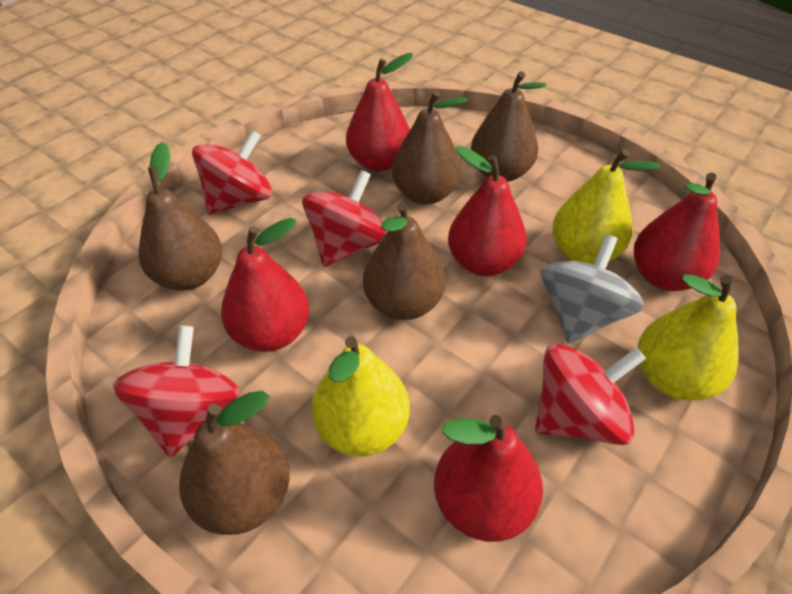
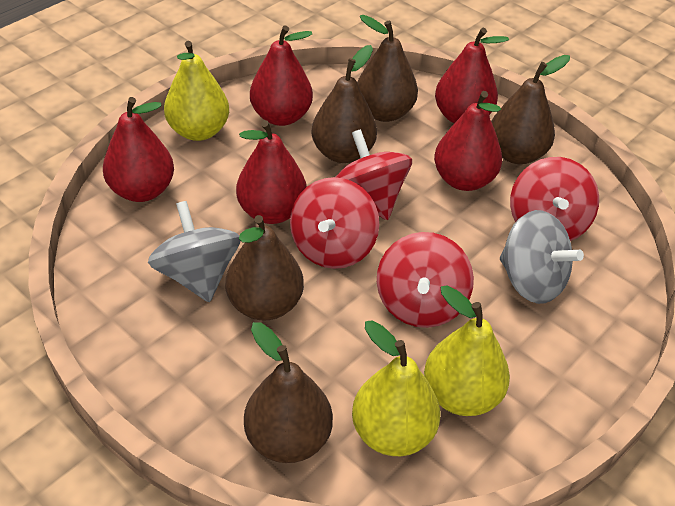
grey spinning top: [541,235,644,344] = 1 -> [148,201,240,302] [500,210,584,304] = 2

